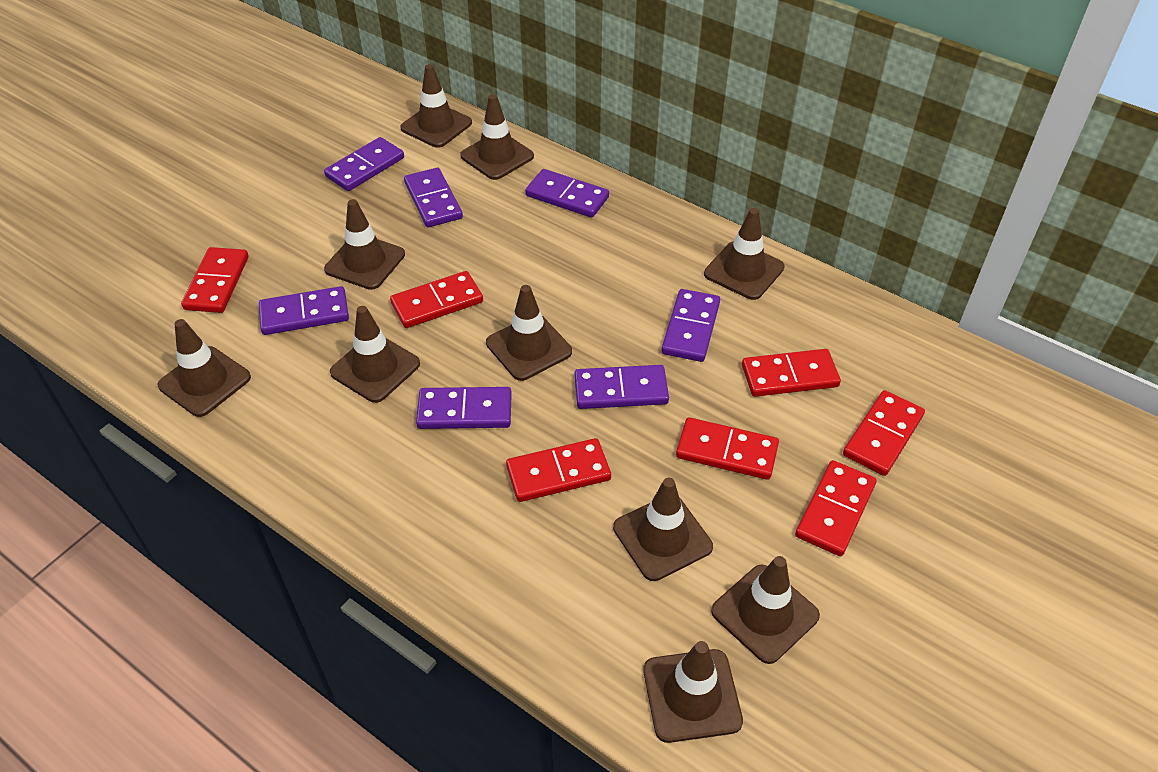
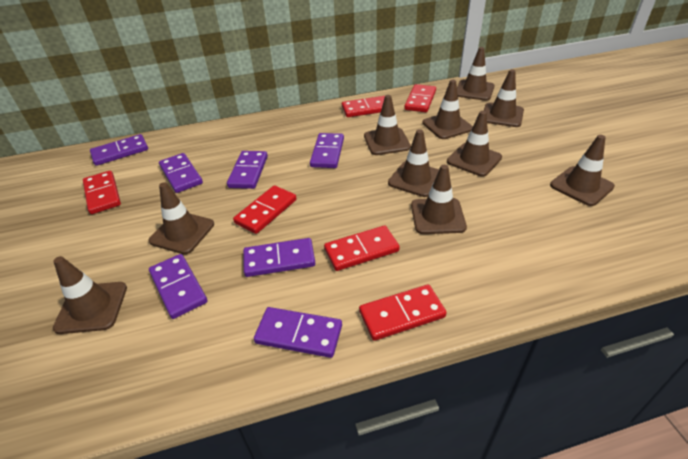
red domino: [181,247,249,313] [390,271,483,328] [506,438,611,502] [676,417,779,480] [742,349,841,397] [795,460,877,556] [843,390,925,476] = 7 -> [83,171,121,214] [233,185,297,234] [324,225,400,271] [342,96,385,117] [359,285,447,341] [404,84,436,112] = 6

